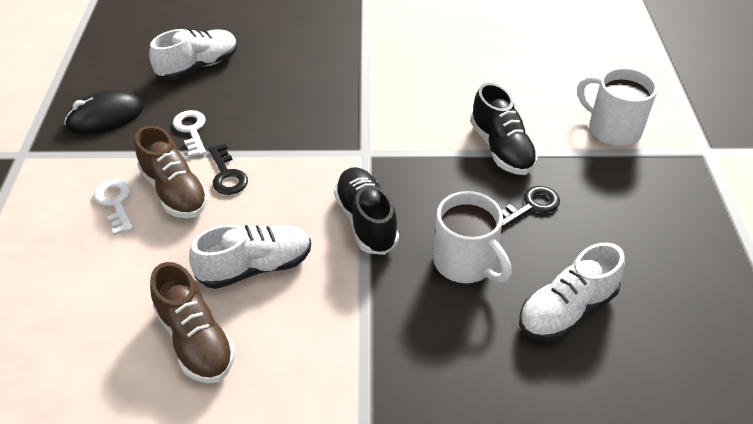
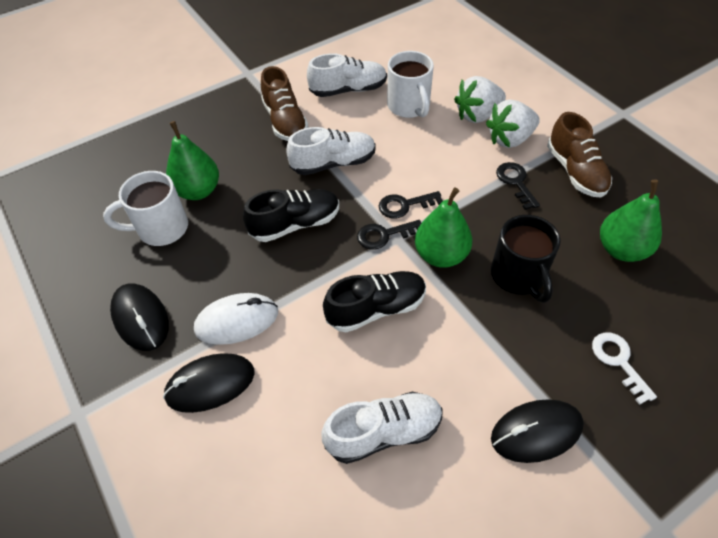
black key: [208,144,248,195] [502,186,560,228] = 2 -> [357,220,421,250] [379,191,443,219] [496,162,540,210] = 3
black mouse: [64,90,144,134] = 1 -> [110,283,169,351] [163,353,255,413] [491,399,584,463] = 3
black mug: none = 0 -> [491,215,561,303] = 1
green pear: none = 0 -> [166,121,219,200] [415,188,472,268] [600,180,662,262] = 3
white key: [94,180,133,235] [173,110,206,157] = 2 -> [592,332,657,405] = 1
white mouse: none = 0 -> [194,293,278,345] = 1
white strawberry: none = 0 -> [454,76,506,123] [486,100,540,148] = 2

